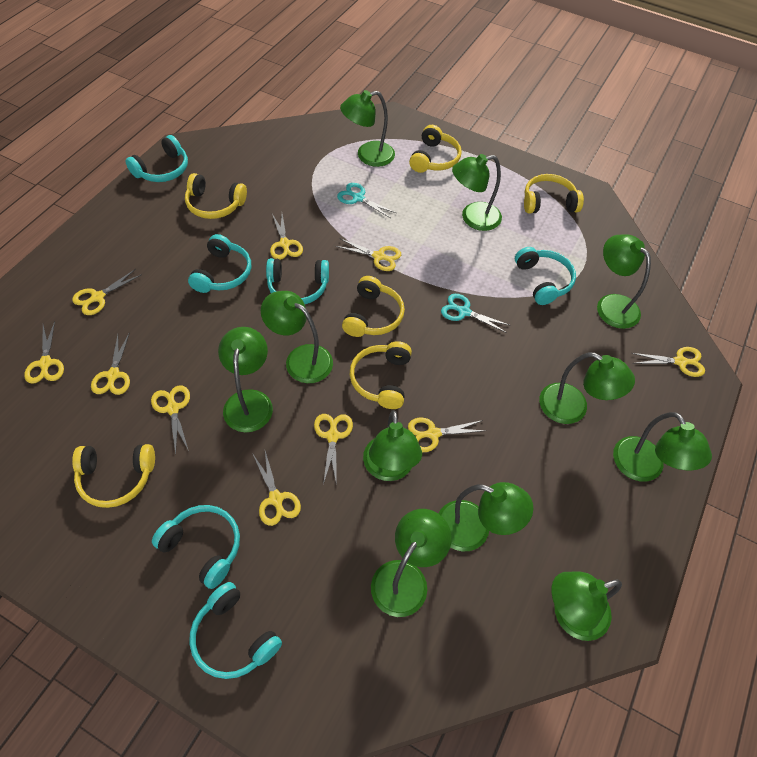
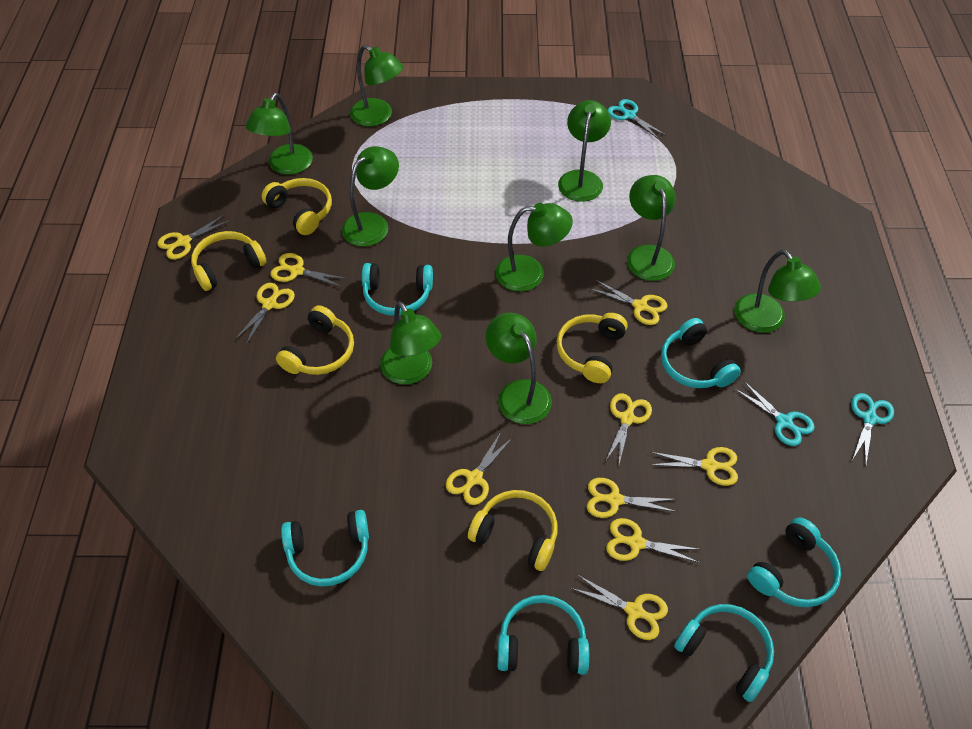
green lamp: [218,327,273,432] [261,291,333,383] [340,90,395,167] [363,410,422,481] [371,509,452,617] [438,482,534,551] [452,154,502,231] [539,352,635,424] [551,571,622,641] [597,234,651,329] [613,412,712,482] = 11 -> [246,93,313,175] [342,146,399,247] [350,45,404,126] [380,301,441,385] [486,313,552,424] [495,203,573,292] [558,100,611,202] [627,175,675,281] [734,250,821,333] = 9
turquoise scissors: [337,183,396,218] [441,294,511,333] = 2 -> [608,99,667,139] [735,381,815,446] [851,393,894,464] = 3
yellow headphones: [72,444,155,508] [185,173,247,219] [342,276,405,337] [350,341,412,409] [409,125,462,173] [524,174,584,214] = 6 -> [191,231,266,291] [262,178,332,235] [276,305,354,375] [468,490,558,571] [557,313,627,383] = 5

